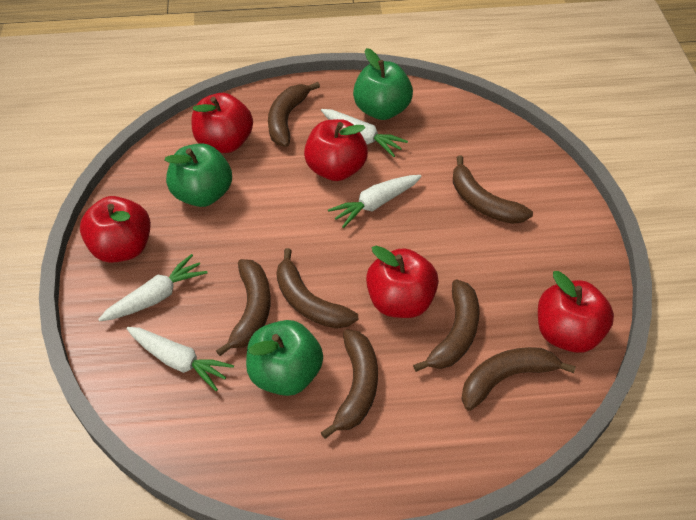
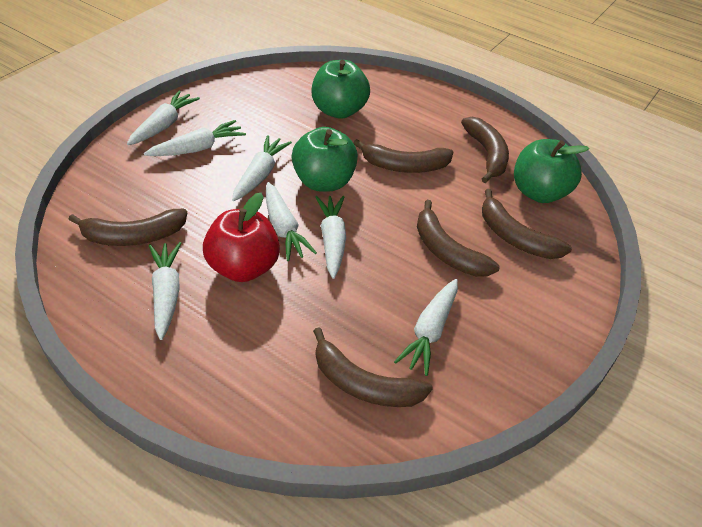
brown banana: [216,259,271,356] [268,82,320,147] [276,248,358,329] [321,329,378,439] [413,279,480,372] [453,155,533,224] [462,347,576,411] = 7 -> [68,209,187,246] [313,327,433,407] [354,139,453,173] [417,200,500,277] [461,117,509,183] [482,189,572,259] = 6
red apple: [80,196,151,263] [192,93,253,153] [304,119,368,181] [366,246,439,318] [538,271,614,353] = 5 -> [203,193,280,282] = 1
white carrot: [98,254,207,322] [127,327,234,391] [321,109,408,157] [328,175,422,228] = 4 -> [127,91,200,145] [144,120,246,156] [149,242,181,340] [232,135,292,201] [266,182,317,261] [315,196,346,279] [394,279,458,376] = 7

